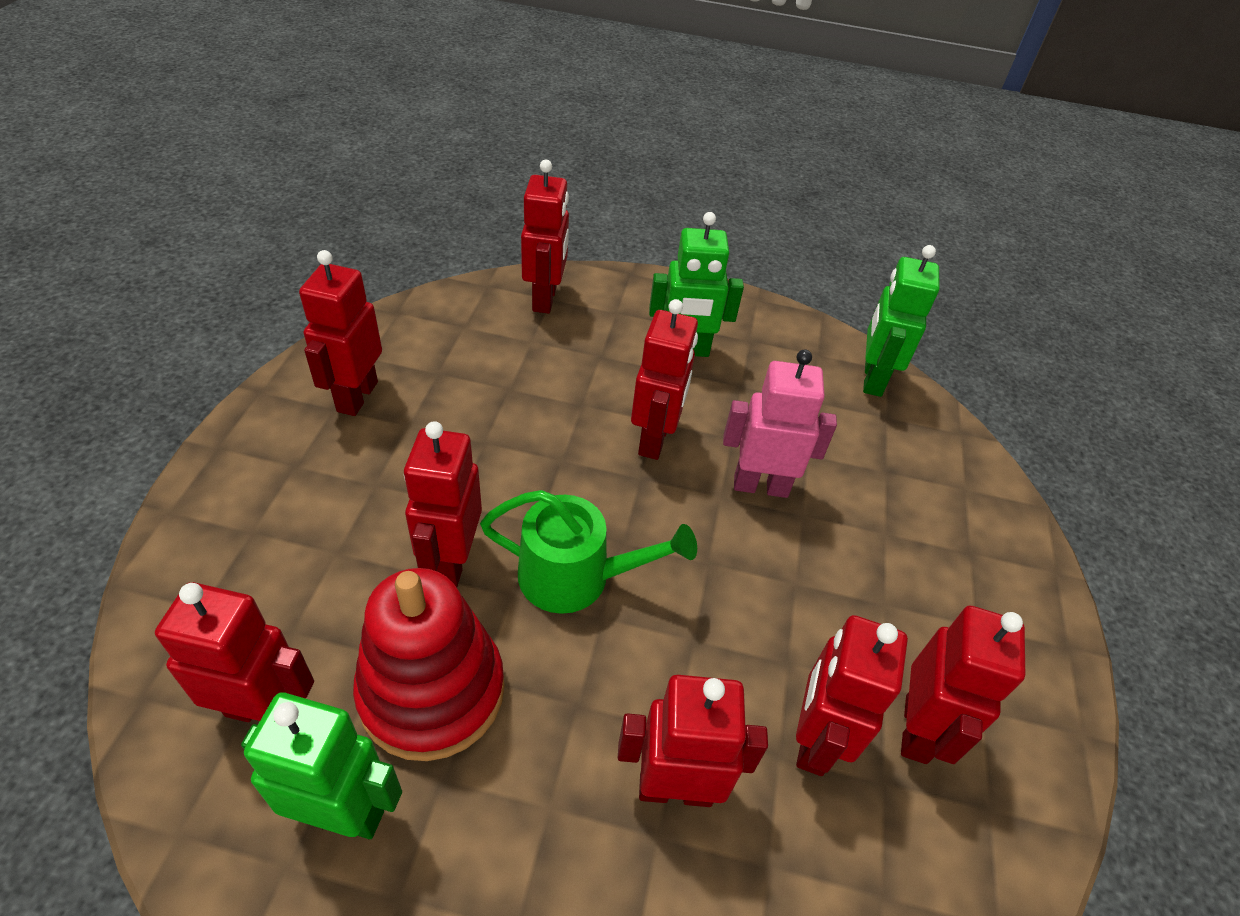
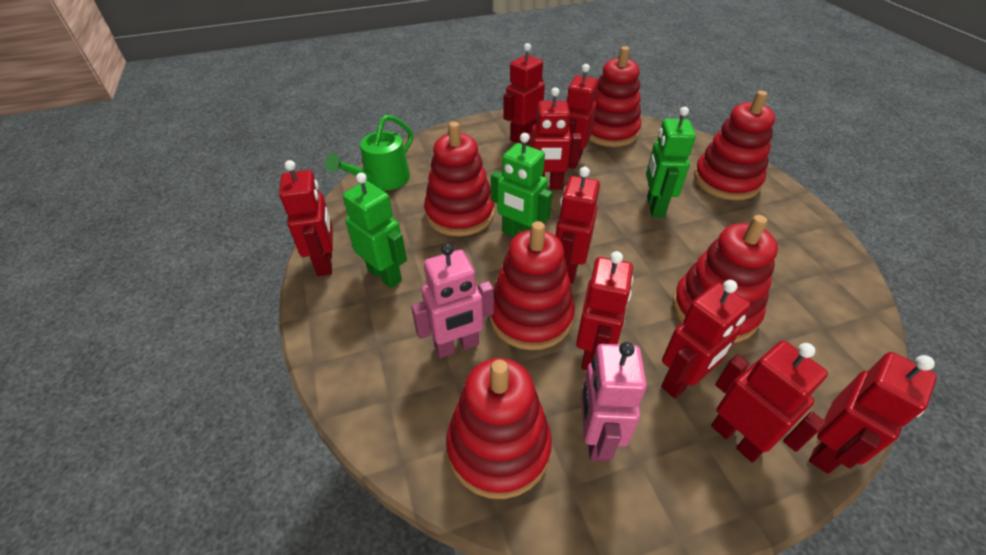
pink robot: [723,349,837,498] = 1 -> [411,243,494,358] [581,342,647,462] = 2
red robot: [155,582,314,722] [299,250,382,416] [404,421,482,587] [521,160,569,314] [618,675,768,807] [631,299,698,460] [796,615,908,776] [901,606,1025,764] = 8 -> [279,160,333,276] [503,43,545,143] [521,87,582,190] [555,167,600,284] [566,64,598,169] [576,251,633,370] [661,280,750,398] [711,341,828,463] [809,352,937,474] = 9
red stacking toy: [353,568,504,761] = 1 -> [424,122,494,236] [446,358,552,499] [489,221,575,350] [589,46,641,147] [672,215,778,343] [694,91,775,200] = 6

